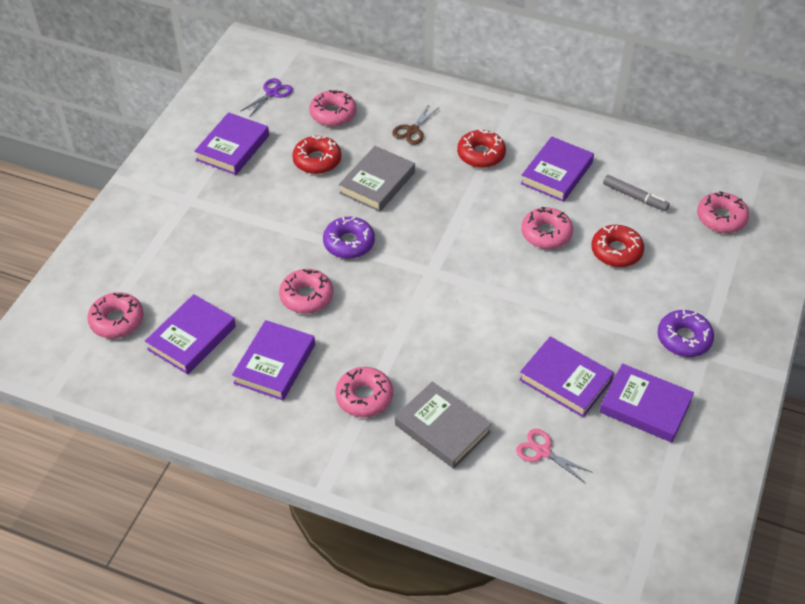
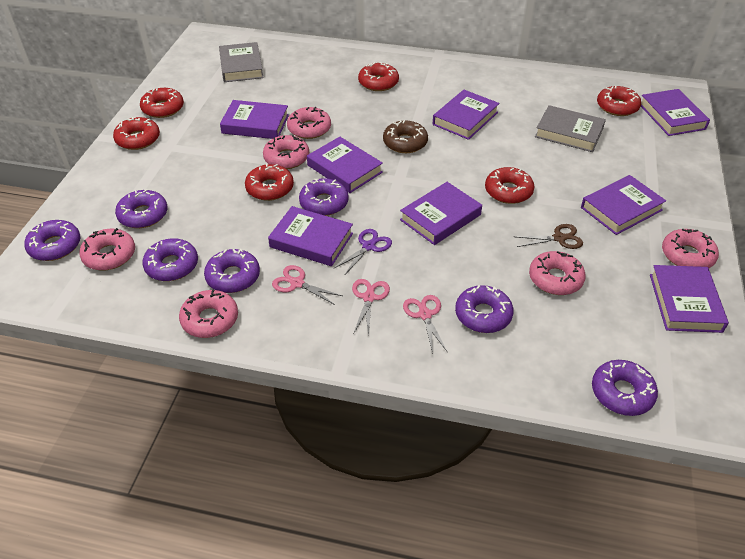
brown donut: none = 0 -> [383,120,428,153] = 1
grey marker: [603,175,670,211] = 1 -> none = 0
pink scissors: [516,429,593,483] = 1 -> [272,265,342,305] [352,279,390,336] [403,295,447,354] = 3
purple book: [145,294,236,374] [194,112,269,175] [232,320,315,400] [519,337,614,417] [521,136,594,202] [600,363,694,442] = 6 -> [220,100,289,139] [268,206,353,266] [307,137,383,193] [400,182,482,245] [433,90,499,140] [581,175,666,235] [641,89,710,136] [650,265,729,333] = 8
purple donut: [323,217,375,259] [657,310,714,357] = 2 -> [24,220,80,261] [115,189,168,228] [142,238,198,281] [204,249,260,293] [299,178,349,216] [455,285,514,333] [592,360,658,416] = 7
red donut: [292,136,341,174] [457,130,506,168] [591,225,644,267] = 3 -> [113,117,160,150] [140,88,184,118] [245,164,294,201] [358,62,399,91] [485,167,534,204] [597,86,641,116] = 6

